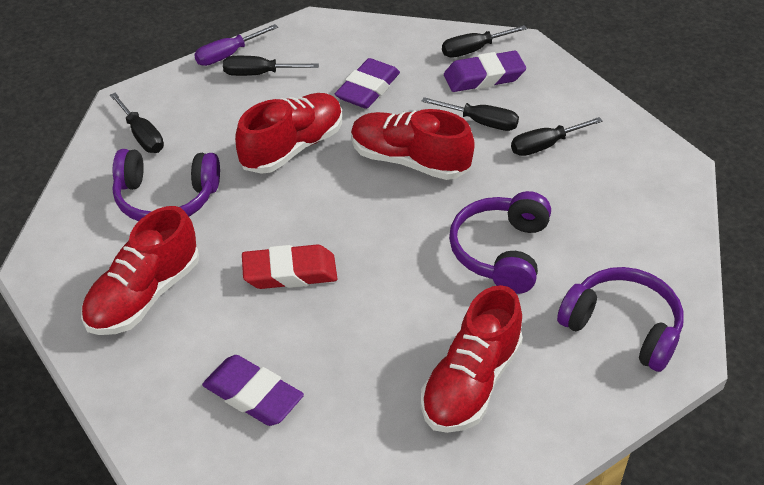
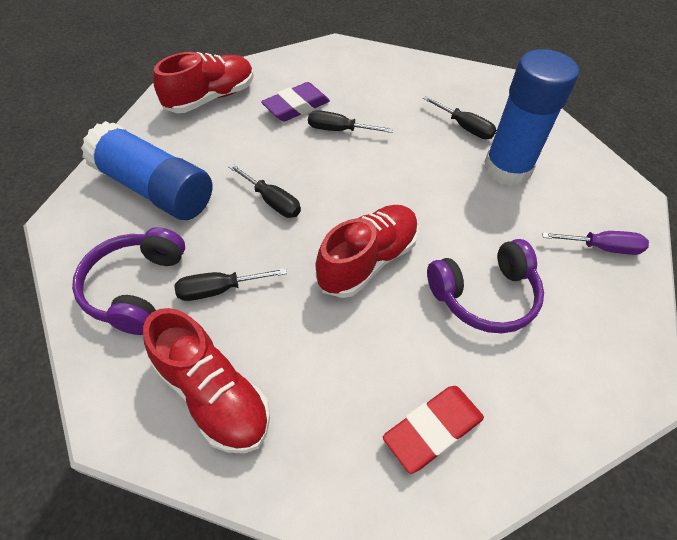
black screwdriver: [110,93,164,153] [223,56,319,76] [421,97,519,131] [442,25,527,58] [511,117,603,156] = 5 -> [174,268,287,301] [228,164,301,218] [308,110,393,133] [423,96,496,139] = 4
blue glue stick: none = 0 -> [81,121,212,220] [484,49,579,186] = 2
purple eraser: [202,355,304,426] [335,58,400,109] [444,51,526,92] = 3 -> [261,82,330,121] = 1
purple headphones: [113,149,220,221] [449,191,551,294] [557,267,684,372] = 3 -> [72,227,185,335] [427,239,544,333] = 2
red shoe: [81,206,199,335] [235,93,342,174] [351,109,475,180] [421,285,523,433] = 4 -> [143,308,270,453] [153,52,254,113] [316,205,419,298] = 3

